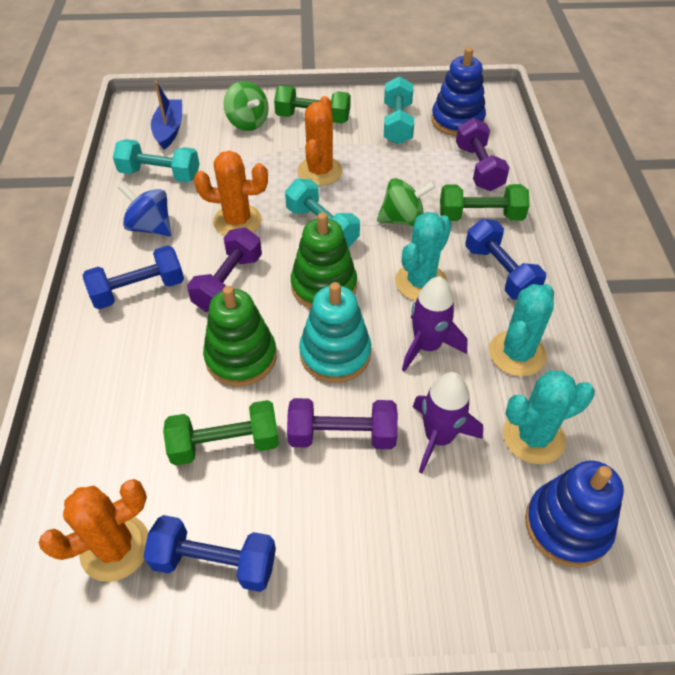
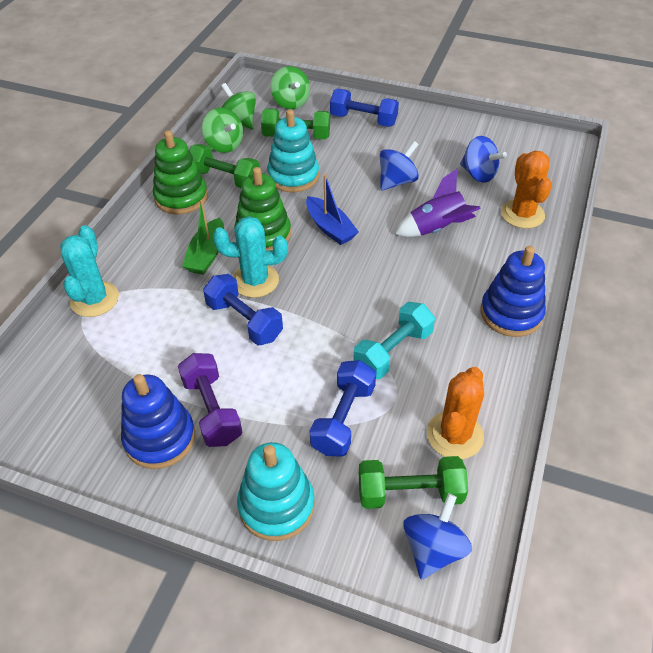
blue spinning top: [118,183,171,237] = 1 -> [380,141,419,191] [403,493,472,580] [460,136,507,183] = 3
green boat: none = 0 -> [182,200,224,275] = 1
green spinning top: [223,81,269,131] [377,178,435,226] = 2 -> [202,108,243,153] [221,83,256,130] [271,66,310,109] = 3
orange cactus: [39,479,148,582] [194,151,268,236] [297,96,343,186] = 3 -> [427,367,484,459] [501,151,552,228] = 2
purple dumbbell: [187,227,262,312] [287,398,398,449] [456,118,510,191] = 3 -> [178,353,242,447] = 1
purple rocket: [402,276,468,372] [412,372,483,473] = 2 -> [395,169,481,237] = 1
turquoise cactus: [395,212,452,301] [489,284,554,377] [503,370,595,464] = 3 -> [60,225,119,317] [213,216,288,298] = 2
turquoise dumbbell: [113,139,199,182] [285,179,360,248] [384,76,414,145] = 3 -> [353,302,435,379] = 1
turquoise stacking toy: [299,282,371,383] = 1 -> [237,442,315,541] [267,109,319,192] = 2

